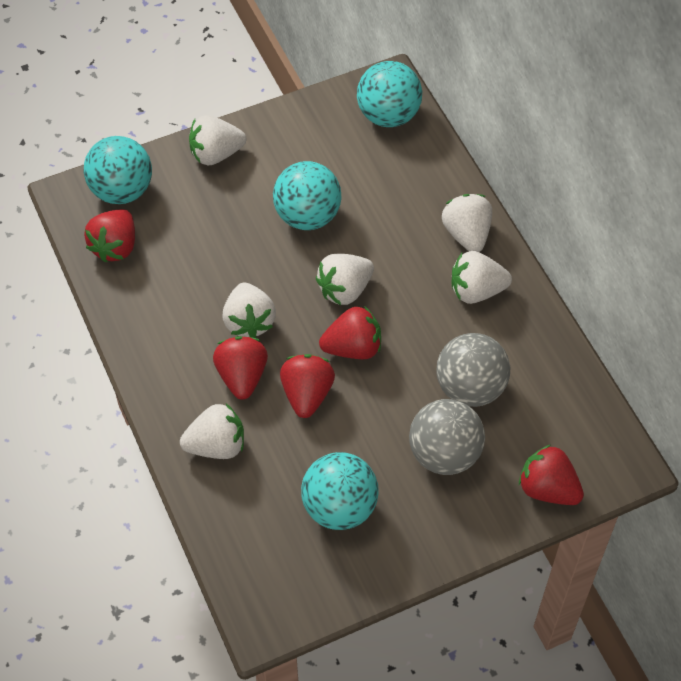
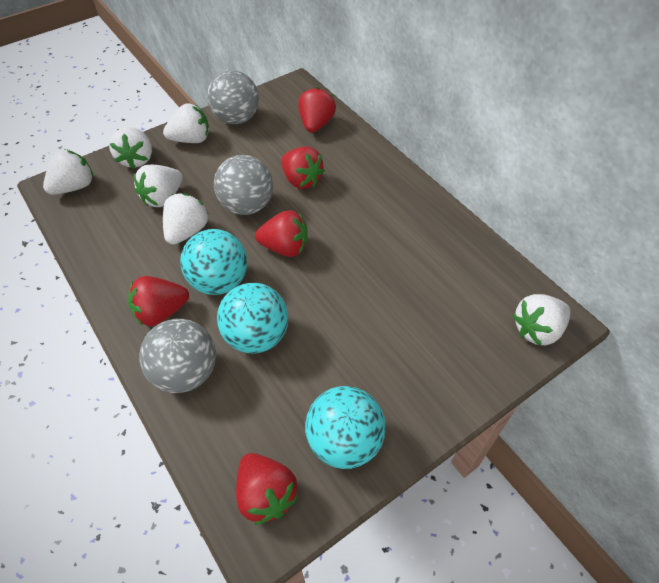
grey ball: [409,399,485,475] [436,333,510,407] = 2 -> [139,319,216,393] [207,70,259,124] [214,155,273,215] = 3
turquoise ball: [84,136,152,204] [273,161,341,230] [301,452,379,530] [357,61,422,127] = 4 -> [180,229,248,295] [217,283,288,353] [305,386,386,469] = 3

